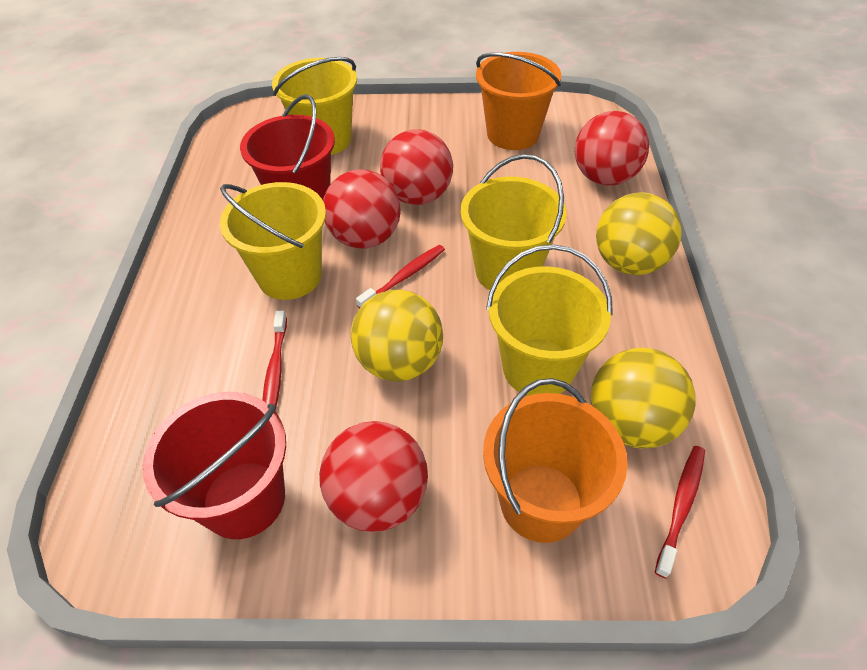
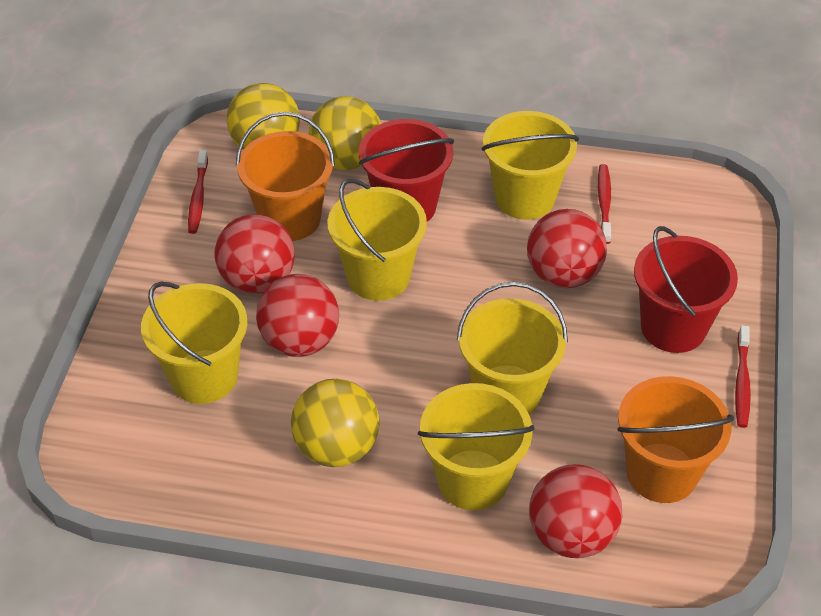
yellow bucket: [220,182,326,300] [272,57,357,155] [460,154,567,290] [486,244,613,396] = 4 -> [141,282,247,404] [328,179,427,301] [418,383,534,510] [457,282,568,414] [481,111,579,220] = 5

